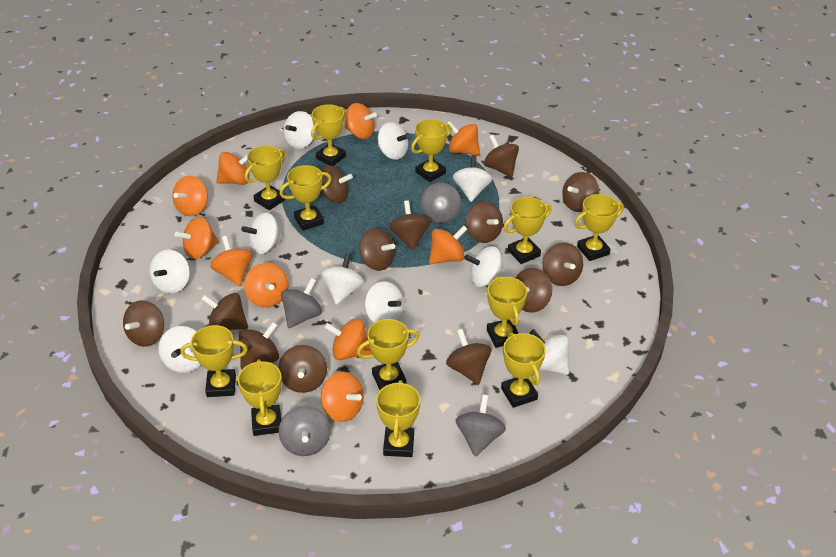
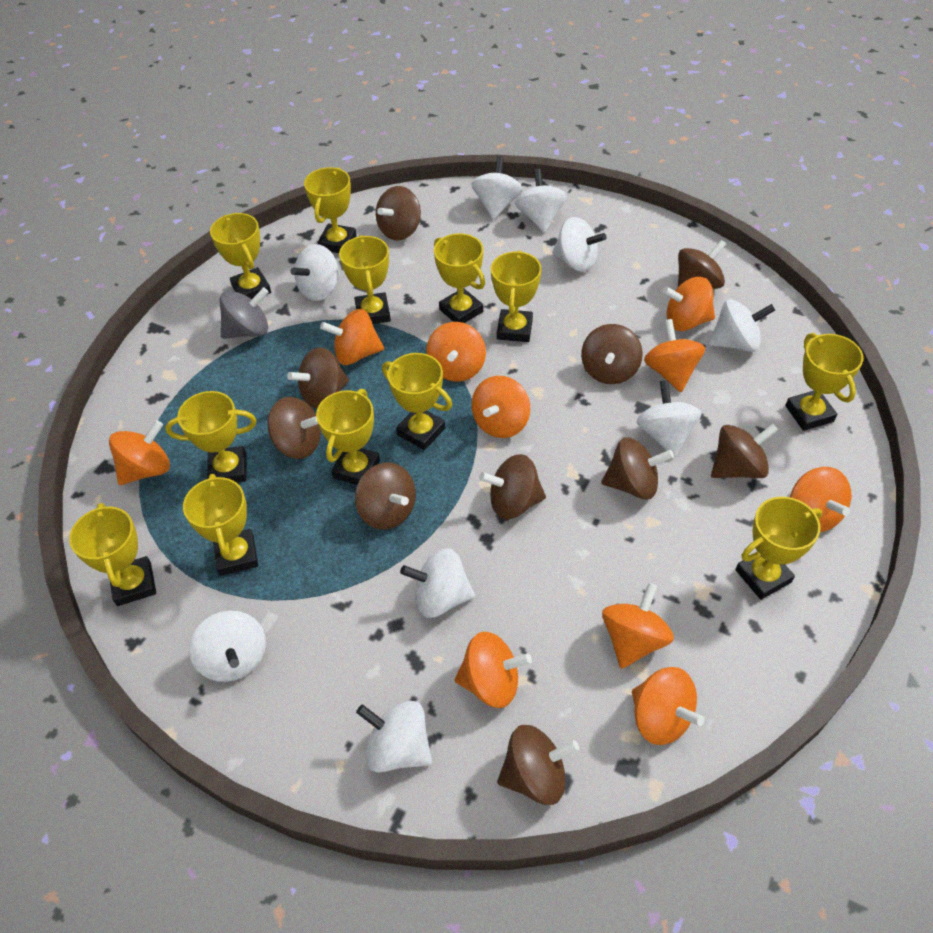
brown spinning top: [123,300,164,347] [201,293,248,330] [239,322,279,369] [278,345,327,393] [319,165,353,203] [359,228,395,271] [389,200,430,250] [446,329,491,385] [466,201,503,243] [484,135,519,177] [516,268,552,313] [542,243,583,286] [562,172,599,212] = 13 -> [268,397,321,459] [287,347,349,409] [355,462,416,530] [376,186,421,240] [479,454,546,519] [497,725,579,805] [581,324,643,384] [601,437,674,500] [678,240,726,289] [711,424,778,478] = 10
grey spinning top: [279,406,330,456] [281,278,322,328] [421,182,461,223] [456,395,506,457] = 4 -> [220,287,269,339] = 1
white spinning top: [150,250,190,294] [158,326,201,373] [241,213,284,254] [283,111,316,149] [321,252,364,305] [365,281,404,323] [378,122,409,160] [453,155,492,202] [464,246,506,287] [530,329,569,375] = 10 -> [189,611,266,682] [290,244,340,301] [356,701,432,773] [400,548,475,618] [471,156,523,219] [515,169,567,233] [552,217,606,272] [636,380,701,457] [708,299,775,352] = 9

